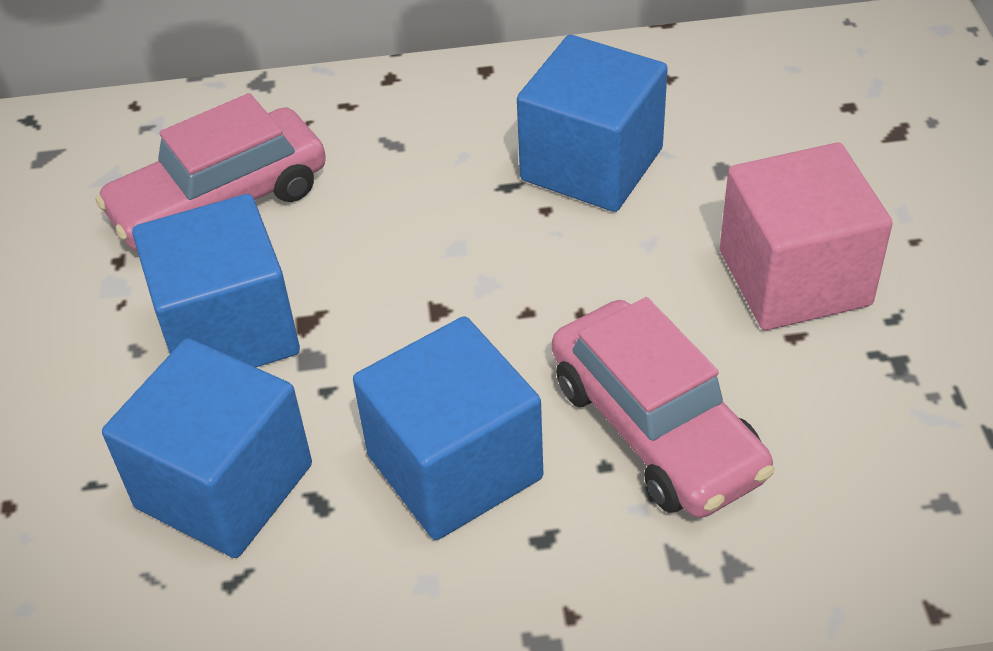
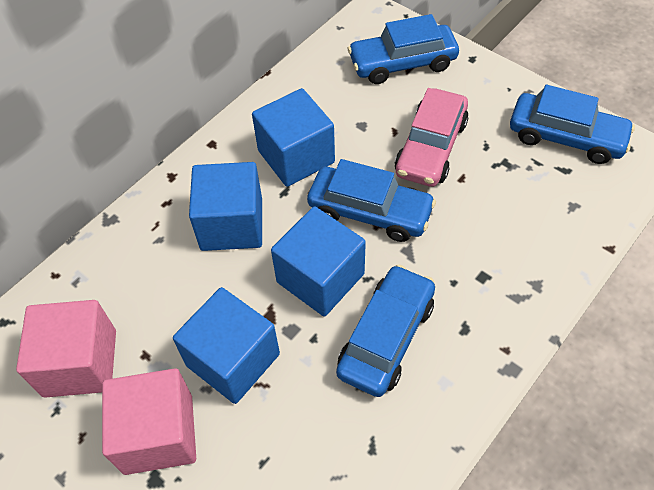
blue car: none = 0 -> [307,159,436,242] [336,265,435,397] [348,14,459,84] [510,85,635,164] = 4
pink car: [95,93,326,251] [552,297,774,518] = 2 -> [395,88,469,187] = 1
pink cube: [720,143,893,330] = 1 -> [16,300,116,398] [102,368,196,475] = 2

